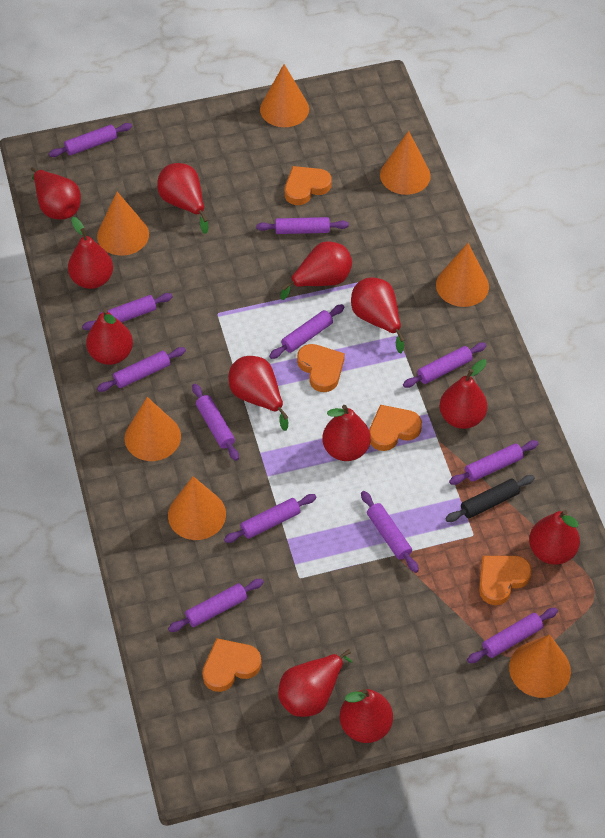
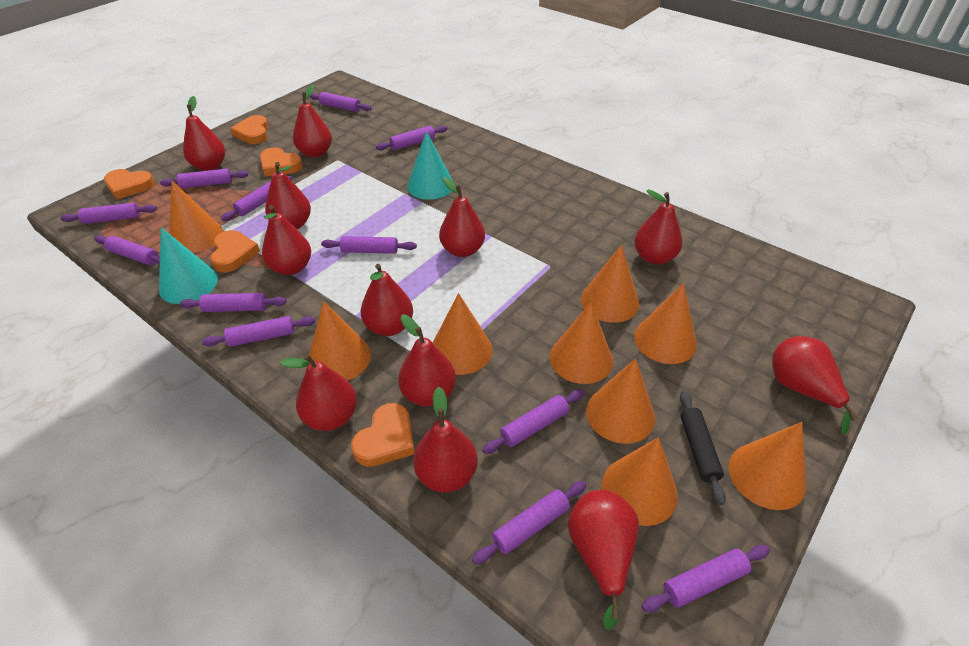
orange cone: [97,192,149,255] [125,397,181,461] [168,476,226,540] [260,64,309,127] [380,131,431,195] [436,243,489,307] [509,634,571,698] = 7 -> [169,181,223,253] [309,301,371,381] [433,293,492,375] [550,302,613,384] [581,244,639,323] [586,358,655,444] [601,437,678,526] [634,283,697,364] [729,422,806,510] = 9
turquoise cone: none = 0 -> [159,227,218,304] [407,131,453,200] = 2

